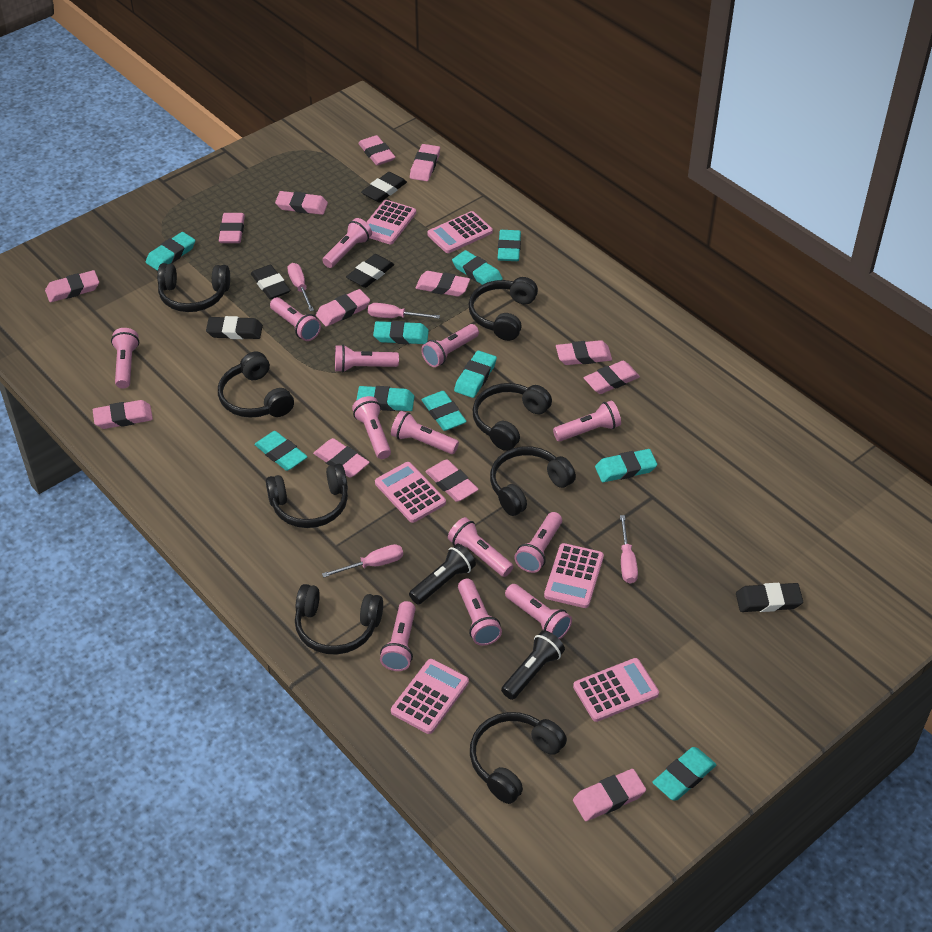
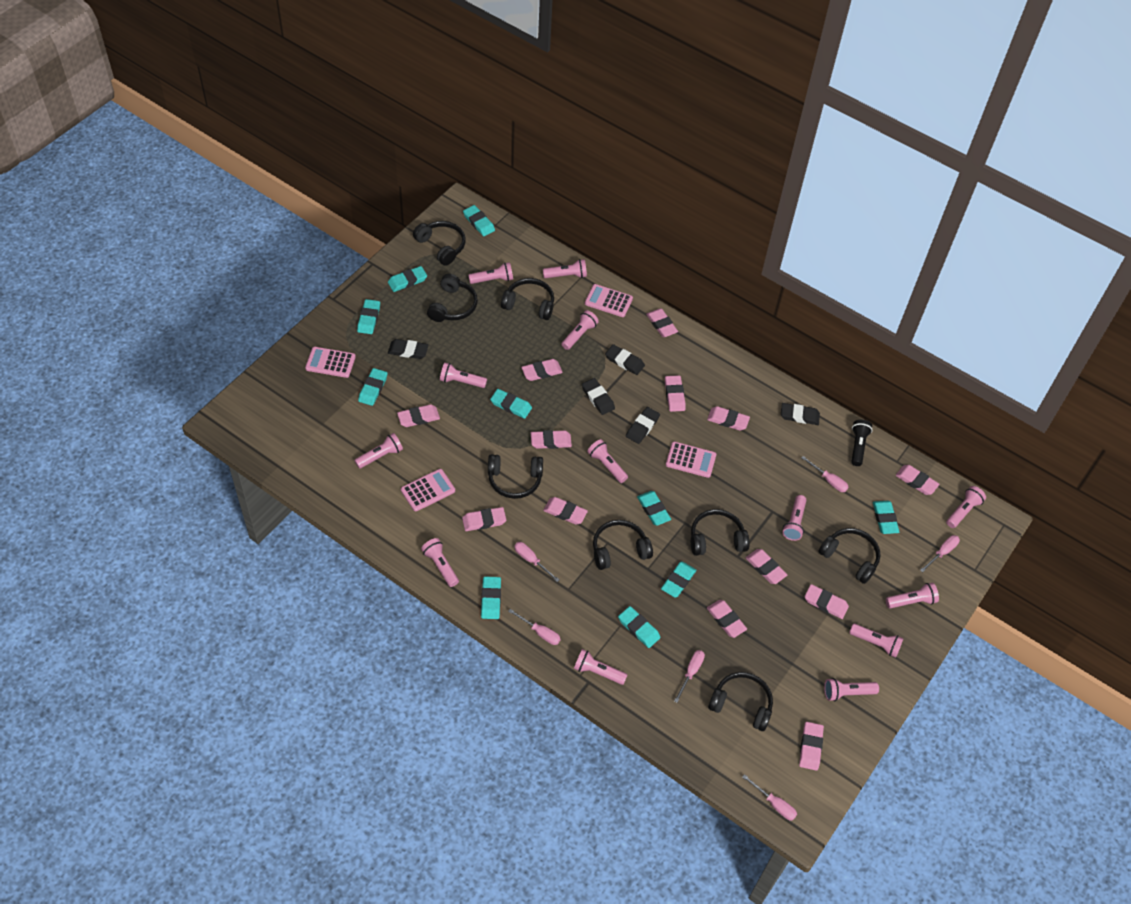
black flashlight: [409,544,476,605] [501,630,565,700] = 2 -> [851,420,872,466] = 1
pink calculator: [366,200,416,244] [375,462,446,523] [391,659,469,734] [427,211,493,253] [544,543,604,608] [573,658,659,722] = 6 -> [305,347,356,378] [401,469,455,511] [585,284,633,317] [666,442,716,478] = 4
pink screwdriver: [287,263,314,311] [322,544,403,578] [368,303,440,319] [620,515,638,584] = 4 -> [508,609,561,645] [514,542,559,582] [674,650,705,703] [742,774,797,821] [802,456,849,492] [920,535,960,572] = 6

